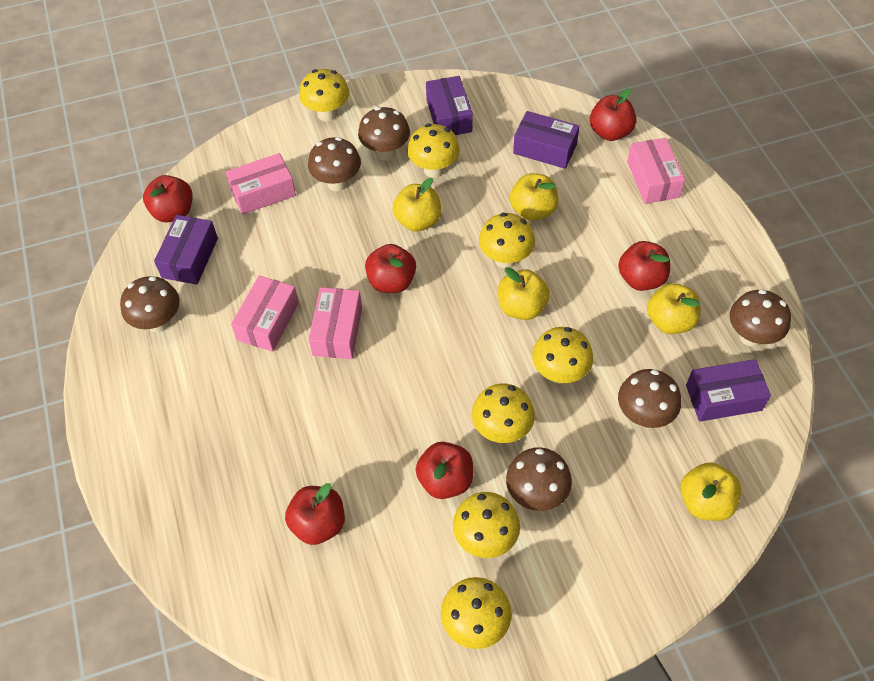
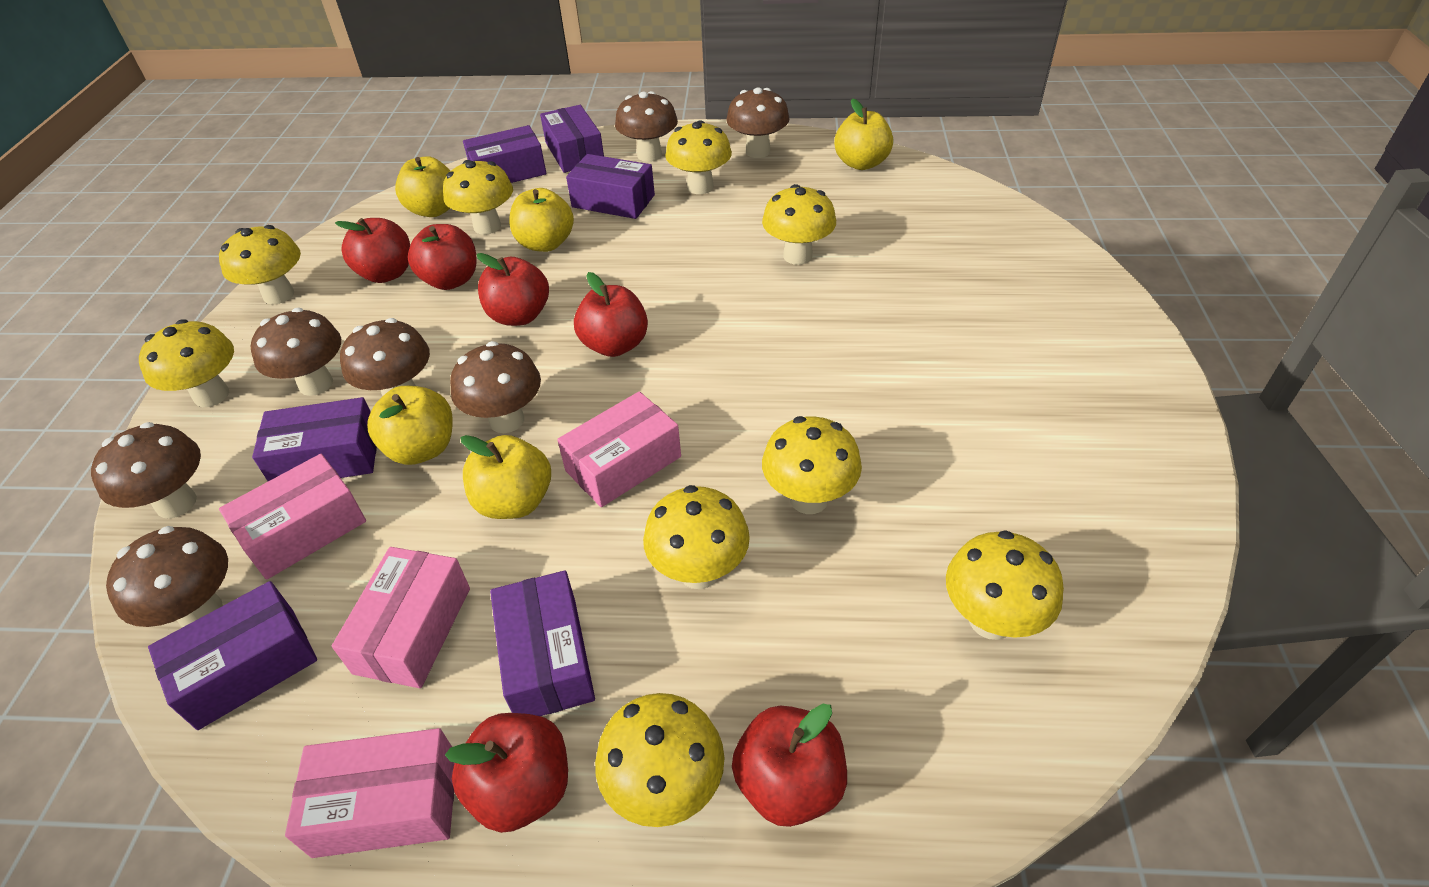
brown mushroom: [120,276,180,332] [308,137,361,191] [358,107,410,161] [506,448,572,511] [618,369,681,428] [730,289,791,347] = 6 -> [91,422,201,519] [106,526,228,627] [250,308,341,396] [340,318,430,396] [450,341,541,433] [615,91,678,162] [726,87,790,158] = 7
purple box: [154,215,218,285] [426,76,473,135] [513,111,580,169] [686,359,771,422] = 4 -> [148,581,317,730] [252,397,377,481] [463,125,546,183] [490,570,595,716] [540,105,604,173] [566,154,655,219] = 6
yellow mushroom: [299,69,349,121] [407,124,460,178] [441,577,512,649] [453,492,520,558] [472,383,535,443] [479,213,535,268] [532,327,593,384] = 7 -> [139,319,234,407] [219,225,301,304] [443,160,513,235] [595,693,724,827] [643,485,750,589] [665,120,732,194] [762,184,836,265] [762,416,862,514] [946,530,1064,640] = 9

